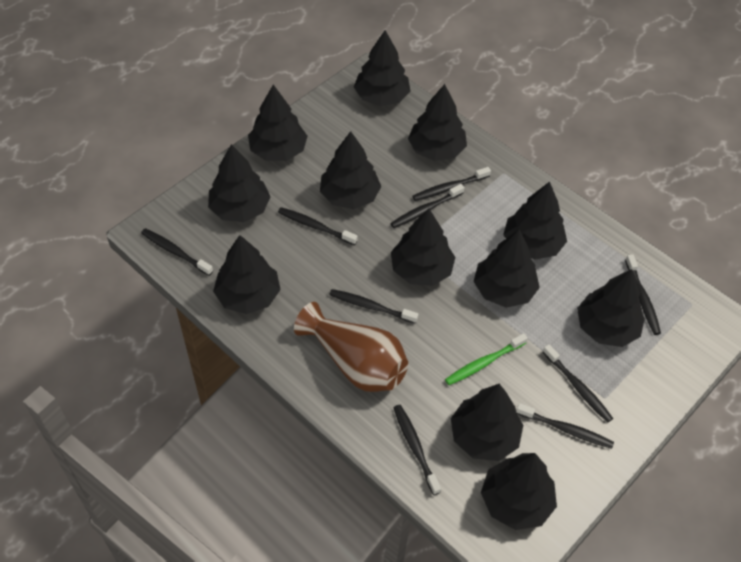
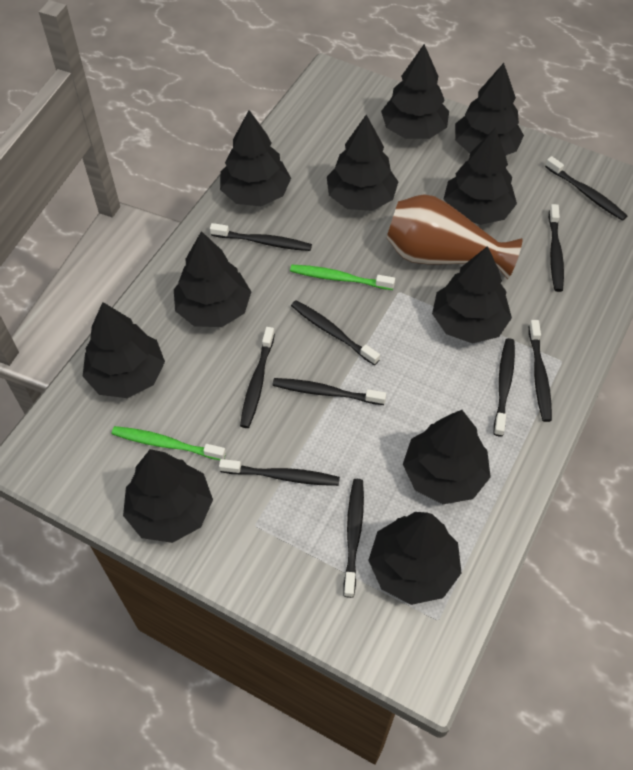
black toothbrush: [141,228,213,276] [278,207,358,245] [329,289,419,324] [390,184,465,228] [393,405,441,495] [413,167,491,201] [516,403,614,449] [543,344,613,423] [625,254,661,335] = 9 -> [210,223,312,251] [219,459,340,486] [240,327,275,428] [272,378,386,405] [291,300,380,366] [343,479,364,598] [494,338,515,436] [529,320,552,422] [545,156,628,221] [549,204,564,292] = 10
black tree: [208,144,271,222] [213,235,281,314] [248,85,307,161] [320,131,381,209] [354,30,410,106] [391,208,455,286] [408,84,467,161] [451,384,523,461] [473,229,540,308] [481,453,557,530] [503,182,567,260] [577,269,645,347] = 12 -> [83,302,165,398] [123,449,213,543] [174,231,251,327] [220,110,291,206] [327,115,398,211] [368,512,461,605] [381,44,449,139] [403,410,491,504] [432,246,512,344] [444,128,517,225] [455,63,524,155] = 11
green toothbrush: [445,333,528,385] = 1 -> [112,426,226,460] [290,265,395,290] = 2

